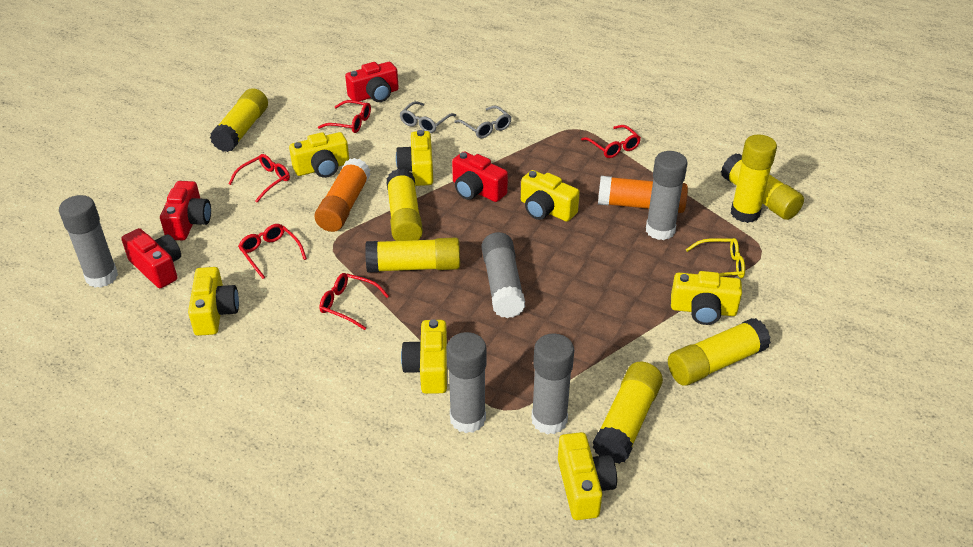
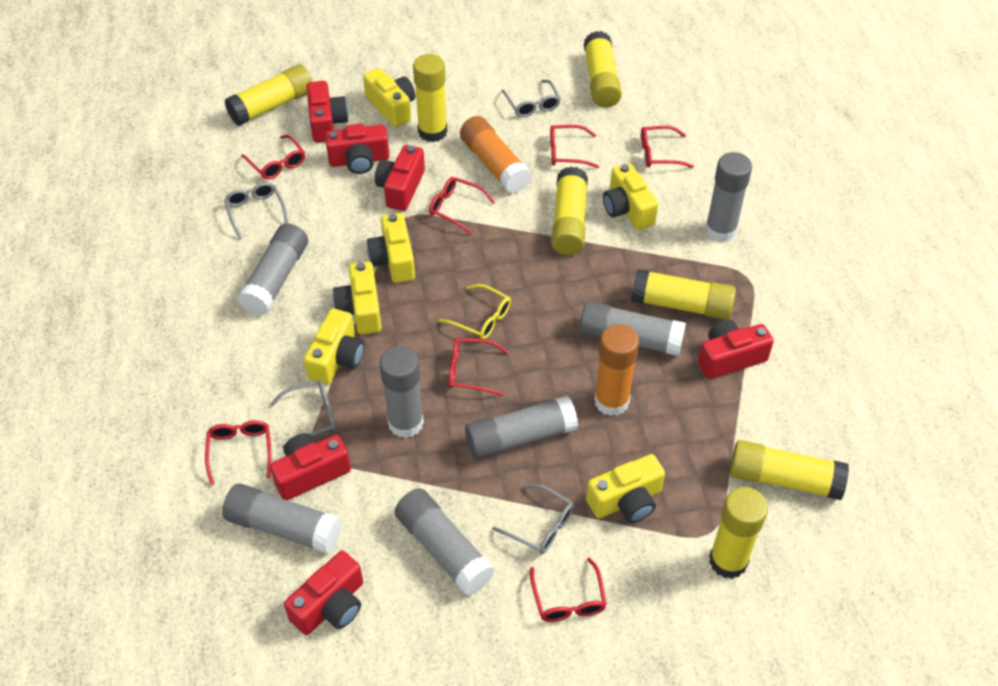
grey glasses: [399,101,456,133] [454,106,511,138] = 2 -> [224,182,288,239] [270,380,337,449] [492,484,574,554] [501,80,561,117] = 4
grey glue stick: [59,195,118,288] [447,332,486,433] [482,232,525,318] [532,334,574,435] [646,151,688,240] = 5 -> [222,483,342,554] [238,223,308,315] [379,346,424,438] [394,488,495,596] [465,395,578,460] [579,301,686,356] [705,152,752,242] = 7
red camera: [121,228,181,288] [160,181,211,240] [345,62,399,102] [452,152,508,202] = 4 -> [270,433,351,500] [284,551,363,635] [306,81,349,143] [325,124,390,174] [375,145,425,211] [698,320,774,379] = 6
red glasses: [229,154,290,203] [238,224,307,279] [318,100,371,133] [319,273,389,330] [581,125,641,158] = 5 -> [205,420,272,485] [241,135,305,180] [429,177,495,234] [449,338,509,396] [530,557,607,622] [550,125,599,168] [641,126,694,168] = 7
yellow camera: [188,267,239,336] [289,132,349,178] [396,130,433,186] [401,319,447,394] [521,170,580,222] [558,432,617,520] [671,271,742,325] = 7 -> [304,309,364,385] [333,261,382,334] [363,68,415,127] [367,213,415,283] [586,454,665,523] [603,163,658,230] = 6

